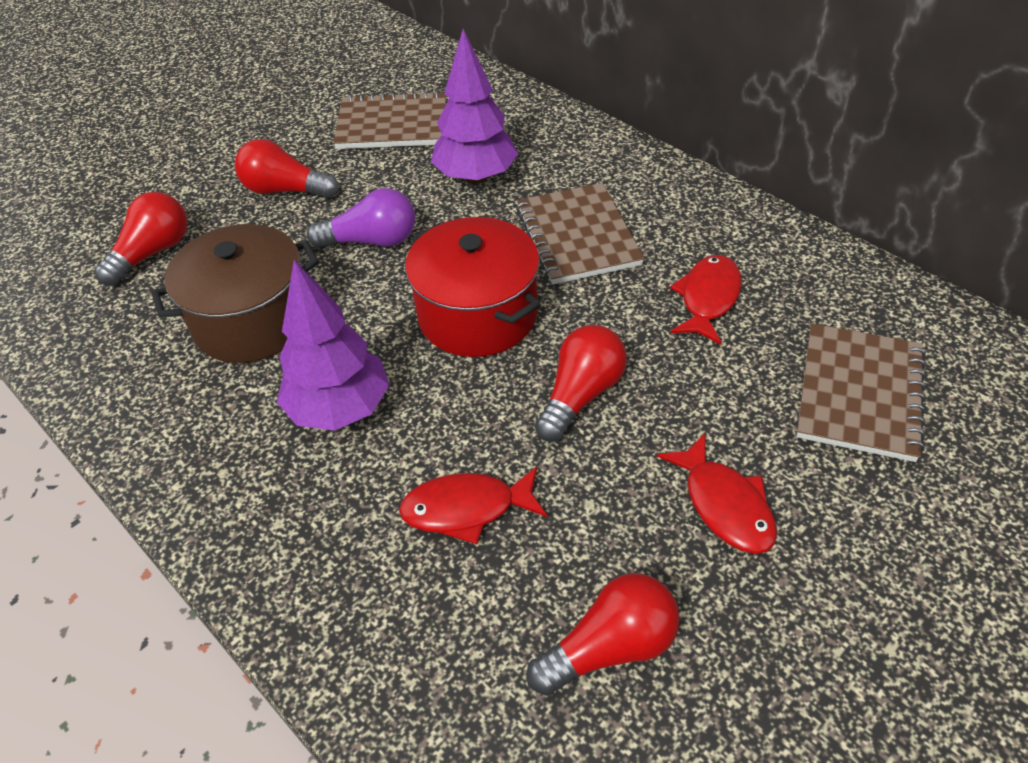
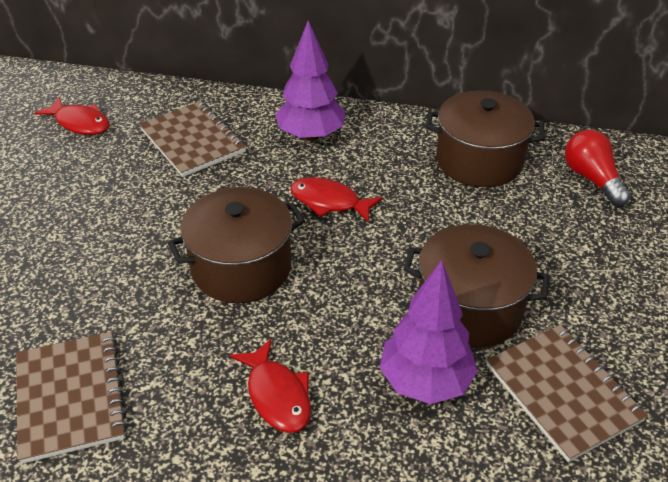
brown pot: [151,224,319,363] = 1 -> [168,187,305,303] [403,224,550,348] [426,90,545,187] = 3
purple light bulb: [307,188,415,248] = 1 -> none = 0
red light bulb: [94,192,187,286] [235,139,338,199] [526,573,680,696] [535,325,627,442] = 4 -> [565,130,631,206] = 1
red pot: [405,217,540,357] = 1 -> none = 0

